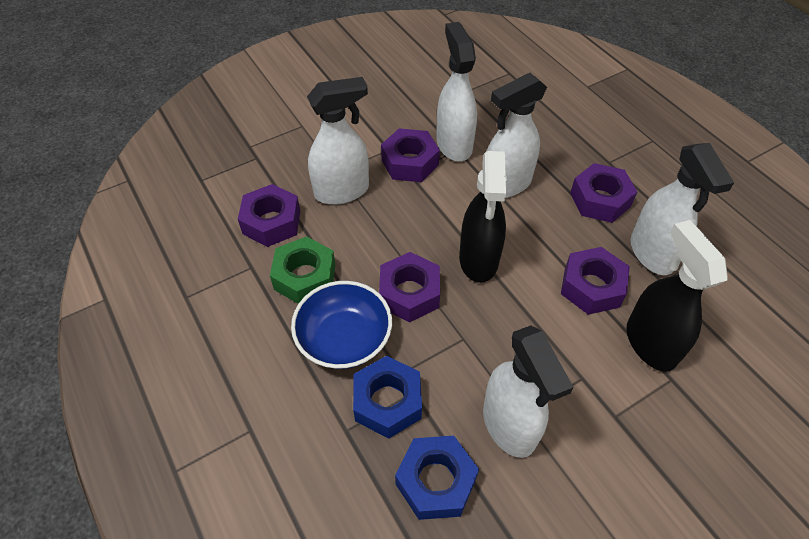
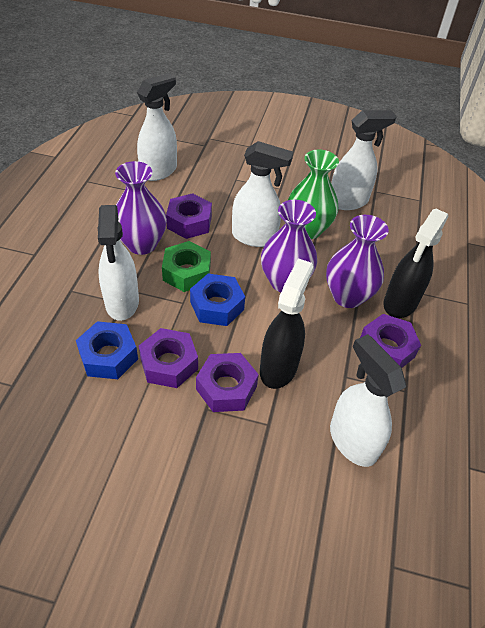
blue bowl: [291,281,392,369] = 1 -> none = 0
green vase: none = 0 -> [288,149,339,239] = 1
purple nut: [238,184,300,247] [379,252,440,322] [381,128,440,182] [561,247,630,315] [570,163,637,223] = 5 -> [139,328,198,388] [166,193,212,239] [196,353,259,412] [360,314,421,367] = 4
purple vase: none = 0 -> [115,161,167,255] [261,200,317,292] [326,215,389,308] = 3

